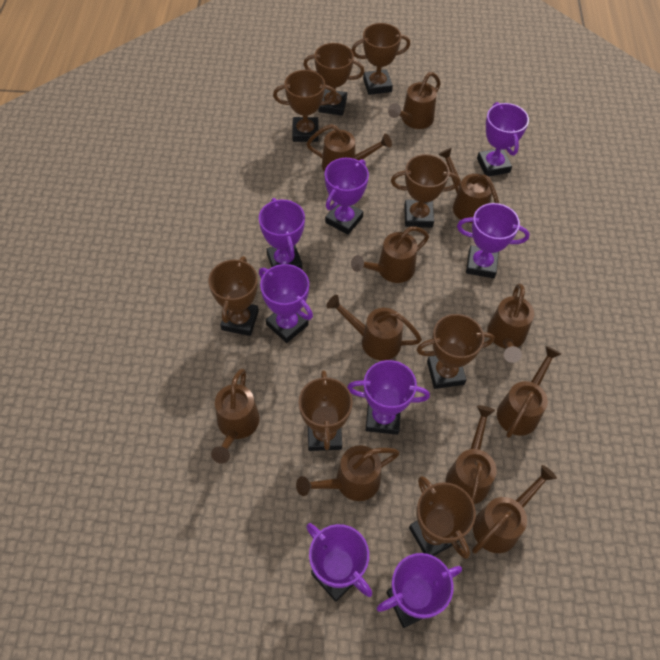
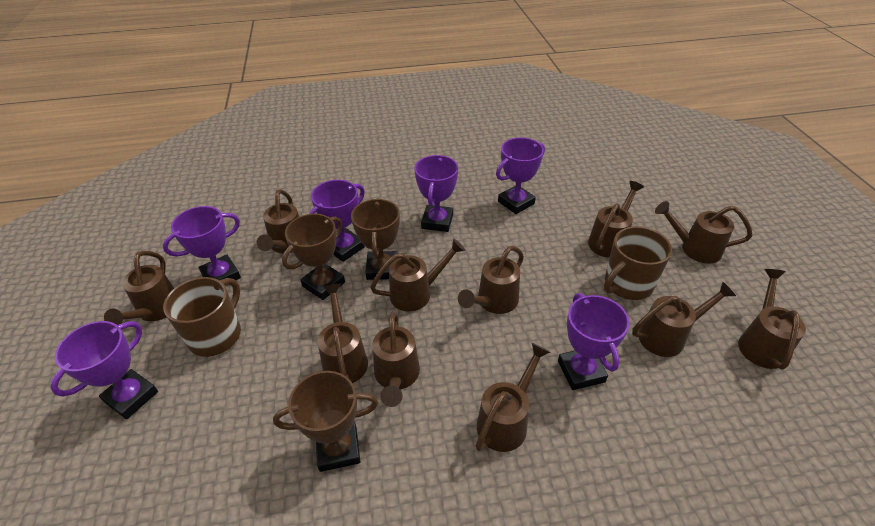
brown mug: none = 0 -> [163,277,241,357] [604,226,672,300] = 2
brown trophy: [208,256,259,336] [273,70,337,142] [299,370,353,451] [303,43,364,116] [352,23,410,95] [391,154,460,228] [409,476,476,559] [416,314,494,389] = 8 -> [273,371,378,472] [282,214,345,300] [351,198,400,280] = 3
purple trophy: [259,198,305,269] [259,264,313,343] [306,523,372,602] [325,158,369,235] [347,360,430,435] [377,553,462,628] [457,203,530,278] [477,102,529,176] = 8 -> [50,321,158,419] [162,206,241,281] [309,180,365,262] [414,155,458,232] [496,137,545,214] [558,293,630,390] = 6

